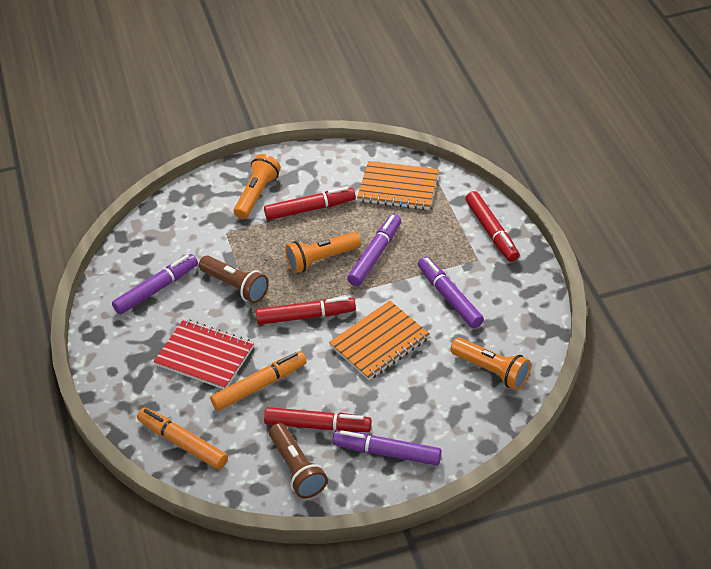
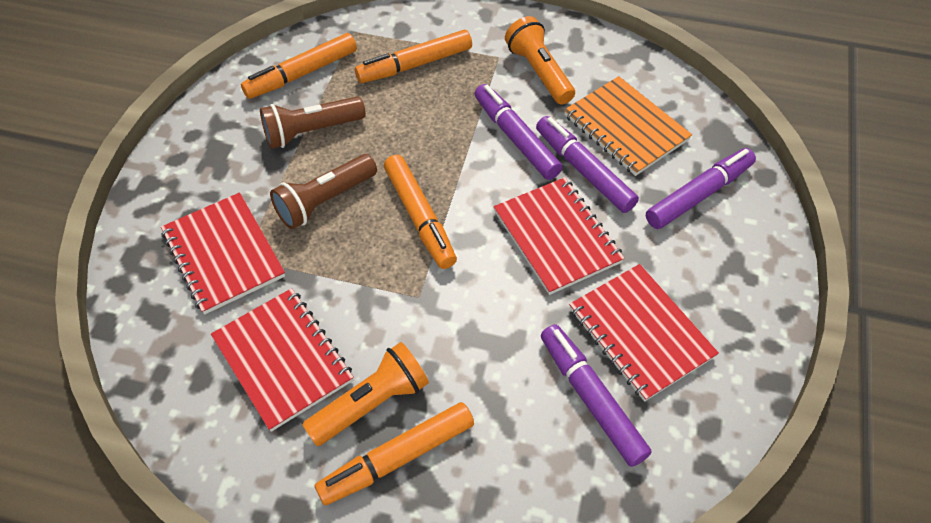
orange flashlight: [233,154,281,219] [285,232,361,273] [450,338,531,390] = 3 -> [302,342,429,446] [505,16,575,105] = 2
orange marker: [137,408,228,470] [210,351,307,411] = 2 -> [241,33,357,99] [315,402,474,505] [355,30,472,83] [384,155,457,269] = 4
orange notebook: [329,301,430,380] [357,161,439,210] = 2 -> [564,76,692,176] = 1
red marker: [256,297,356,325] [264,187,356,220] [264,407,372,432] [465,191,519,262] = 4 -> none = 0
red notebook: [153,319,254,389] = 1 -> [161,193,285,315] [211,288,354,432] [494,177,625,295] [569,264,719,402] = 4

